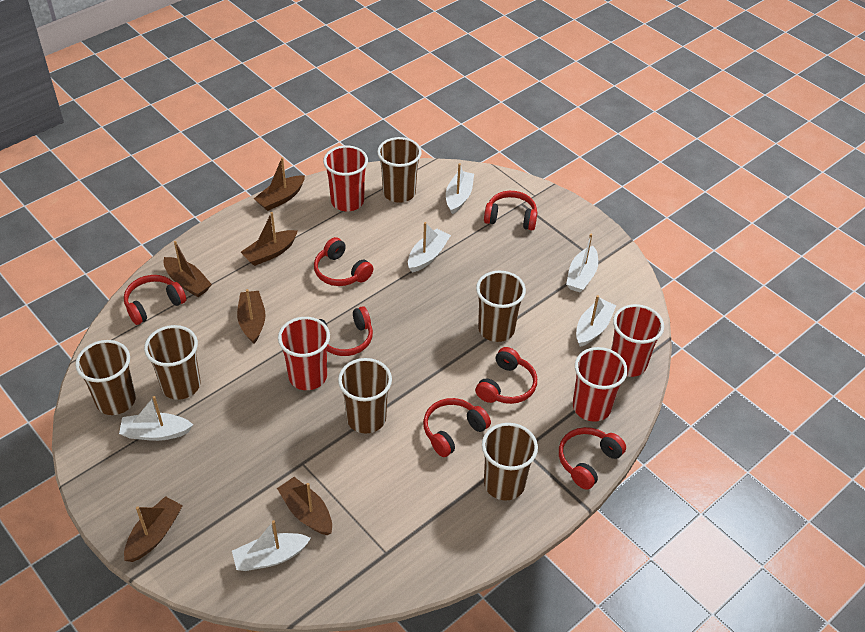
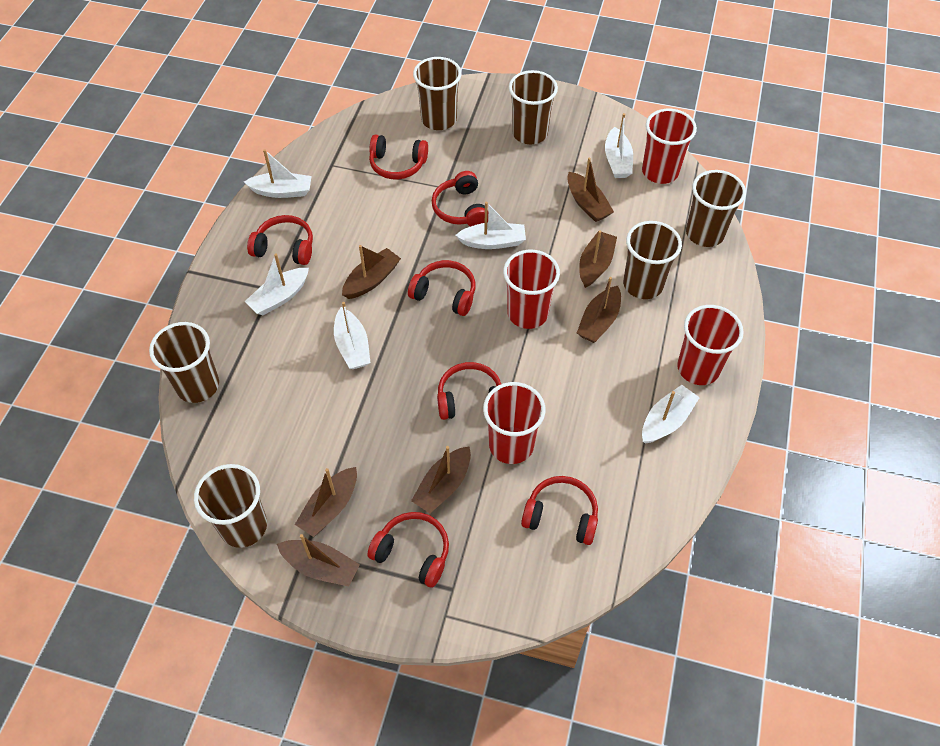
brown boat: [124,496,183,562] [163,241,212,297] [237,289,266,344] [241,212,298,266] [254,157,305,211] [277,477,332,535] = 6 -> [277,534,360,587] [295,467,357,537] [342,245,401,299] [411,446,471,513] [567,157,614,222] [577,277,621,343] [579,230,617,288] = 7

